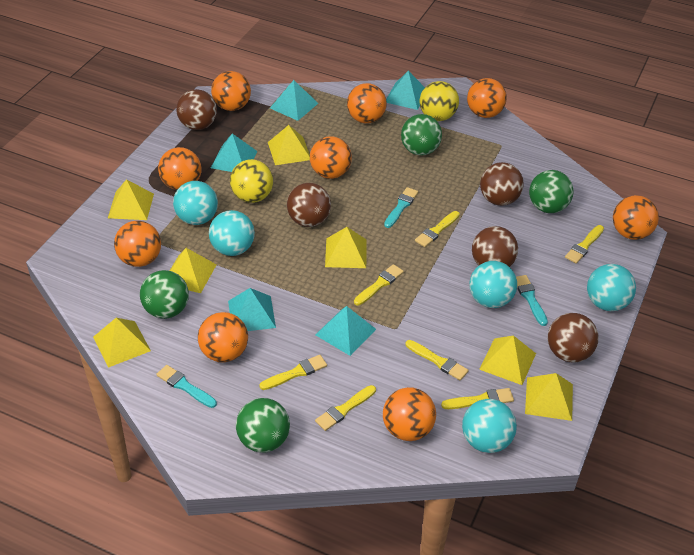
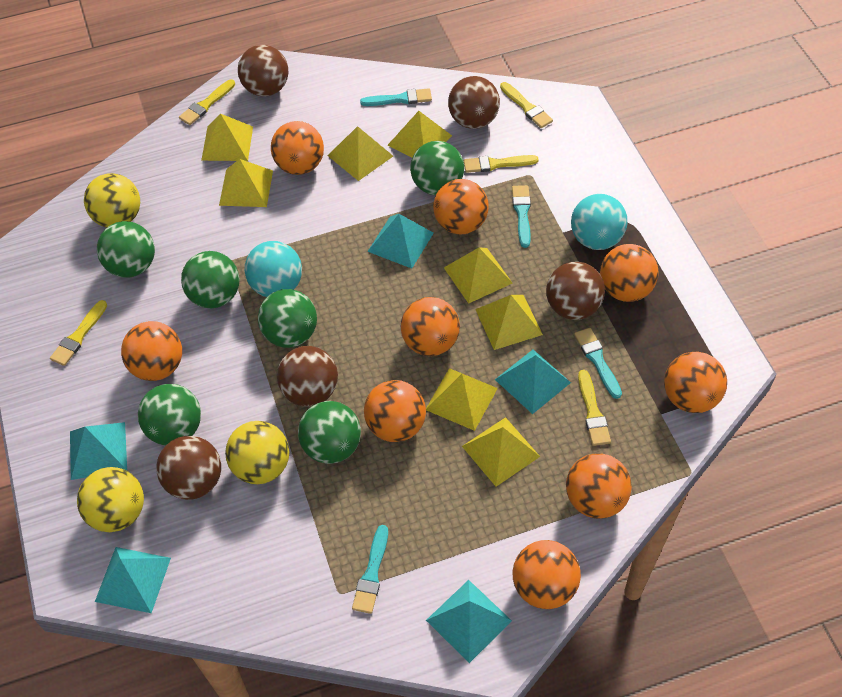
green ball: [140,270,189,319] [236,398,290,452] [401,114,442,156] [529,170,573,213] = 4 -> [97,221,155,278] [138,384,201,445] [181,251,240,308] [258,289,317,348] [298,401,361,464] [410,141,464,195] = 6
turquoise ball: [173,181,218,225] [209,210,255,256] [462,399,517,453] [469,261,517,308] [587,264,636,311] = 5 -> [245,241,302,297] [571,194,627,250] = 2
turquoise brush: [156,365,217,408] [384,187,418,228] [516,275,548,326] = 3 -> [352,525,388,614] [360,88,432,106] [512,185,531,248] [574,328,622,399] = 4
yellow ball: [230,159,273,203] [420,81,459,121] = 2 -> [77,467,144,532] [84,173,140,228] [225,421,289,484] = 3
yellow brush: [259,355,327,390] [315,385,376,431] [354,264,404,305] [405,340,469,381] [415,211,460,247] [441,388,514,409] [565,225,604,264] = 7 -> [50,300,107,366] [179,79,235,125] [464,155,539,173] [500,82,553,128] [578,370,611,446] = 5
yellow pyramid: [93,318,151,368] [108,179,154,220] [170,248,217,293] [268,125,310,165] [325,227,367,268] [479,335,536,385] [525,373,573,421] = 7 -> [201,114,253,161] [219,159,273,207] [327,126,393,181] [388,111,452,158] [426,368,498,431] [444,247,512,304] [462,417,540,487] [475,295,543,350] = 8

